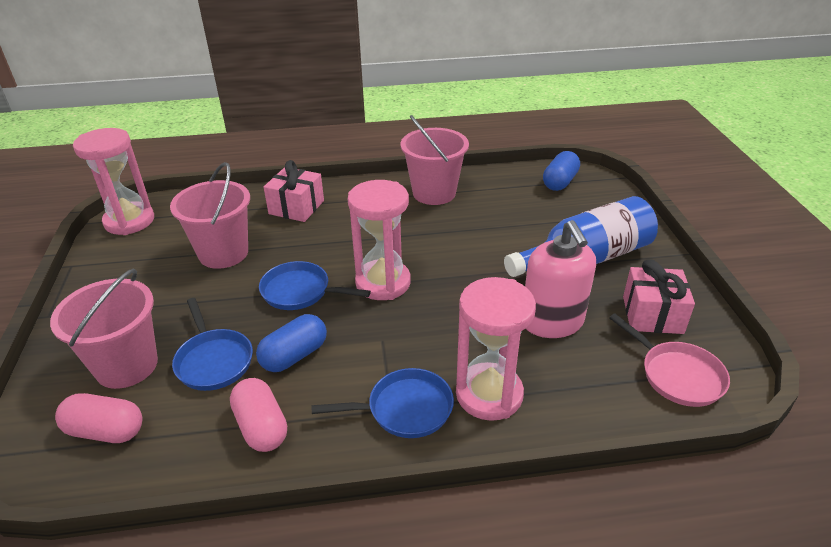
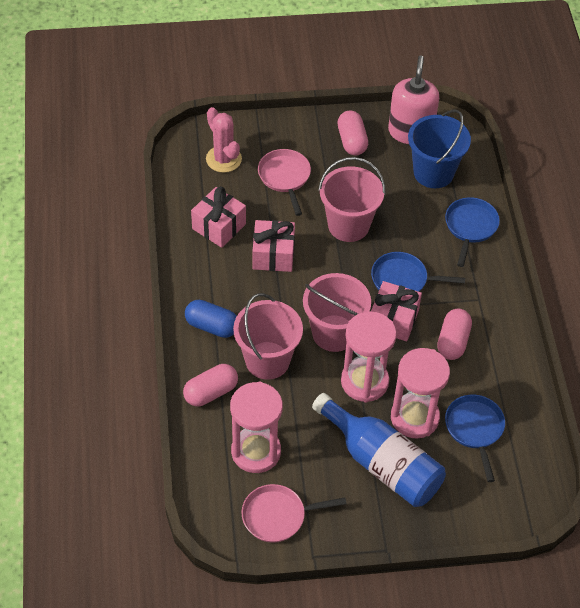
blue bucket: none = 0 -> [408,110,471,188] = 1
blue capsule: [256,314,327,372] [543,151,580,191] = 2 -> [185,300,237,338] = 1
pink cactus: none = 0 -> [206,107,242,173] = 1
pink capsule: [55,393,142,443] [230,378,287,452] = 2 -> [183,364,238,406] [337,111,368,155] [437,309,472,360] = 3
pink gift: [264,160,324,222] [623,259,695,334] = 2 -> [191,187,246,248] [252,220,295,272] [371,281,422,341] = 3
pink pan: [609,314,730,407] = 1 -> [242,484,346,543] [258,149,311,216] = 2

